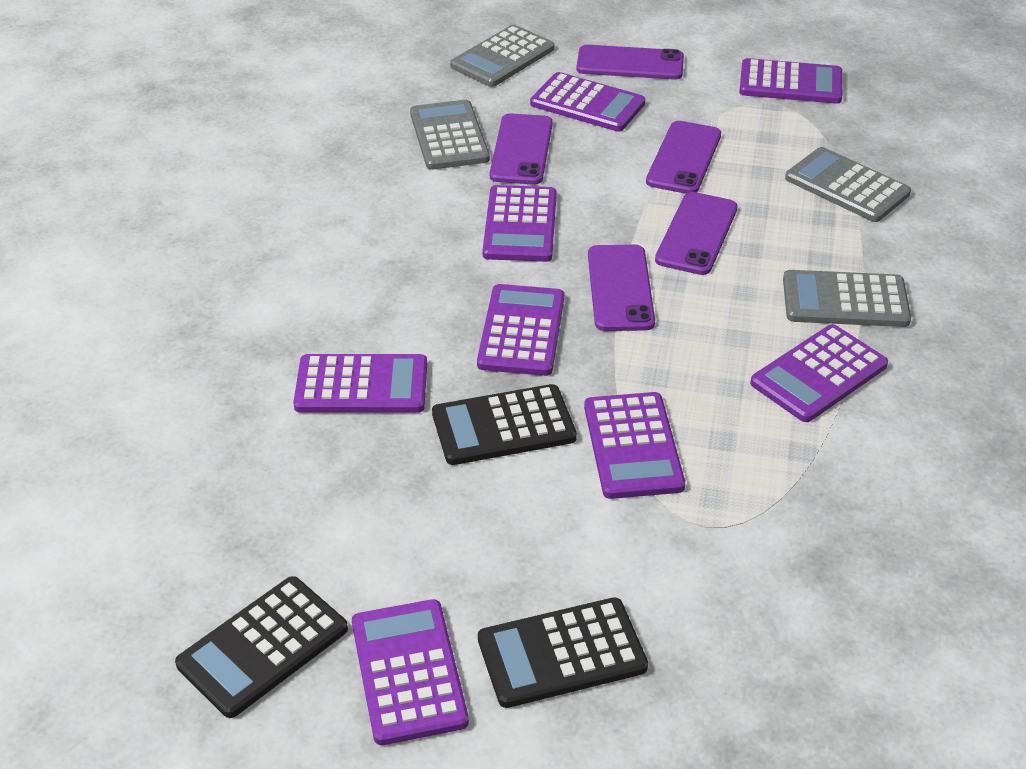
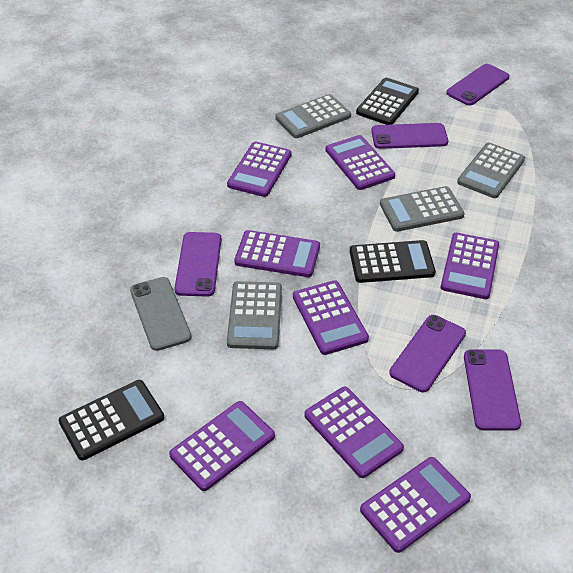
grey phone: none = 0 -> [130,277,192,351] = 1

